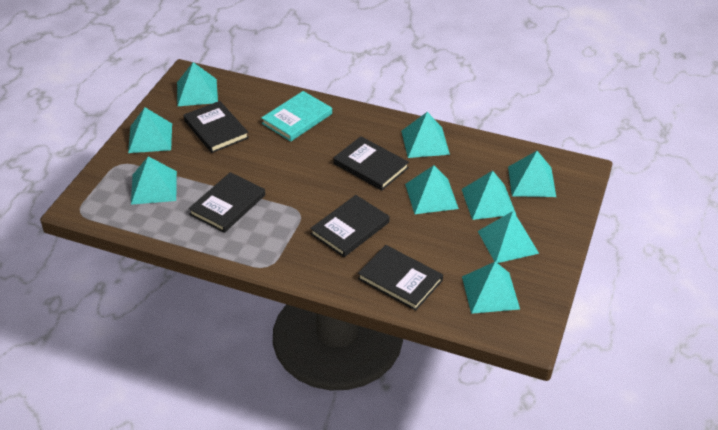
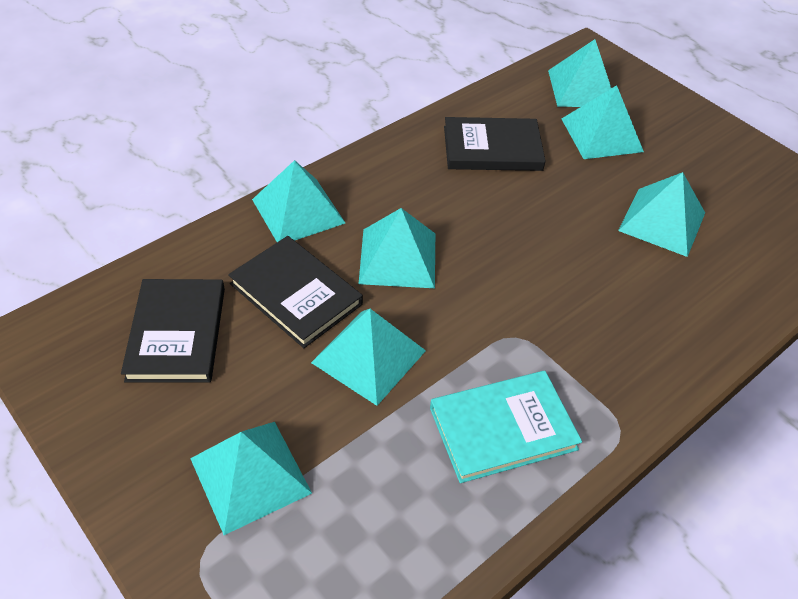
black book: [183,101,249,153] [188,172,265,233] [310,195,390,257] [333,136,409,190] [358,245,443,311] = 5 -> [121,279,225,383] [228,236,363,348] [444,117,546,171] = 3
turquoise pyramid: [128,107,172,153] [131,156,177,205] [177,62,218,106] [401,112,450,158] [405,165,459,214] [462,171,516,220] [462,262,520,314] [478,211,539,263] [508,151,556,197] = 9 -> [190,422,312,535] [252,160,345,242] [311,309,426,406] [359,208,435,288] [548,39,611,107] [562,85,644,159] [618,172,705,257] = 7

